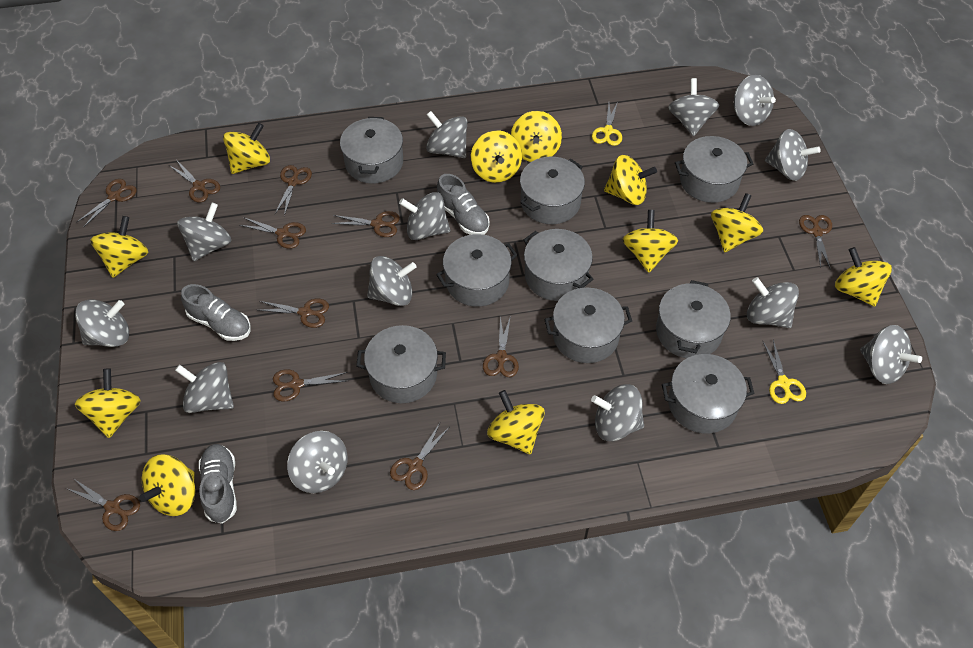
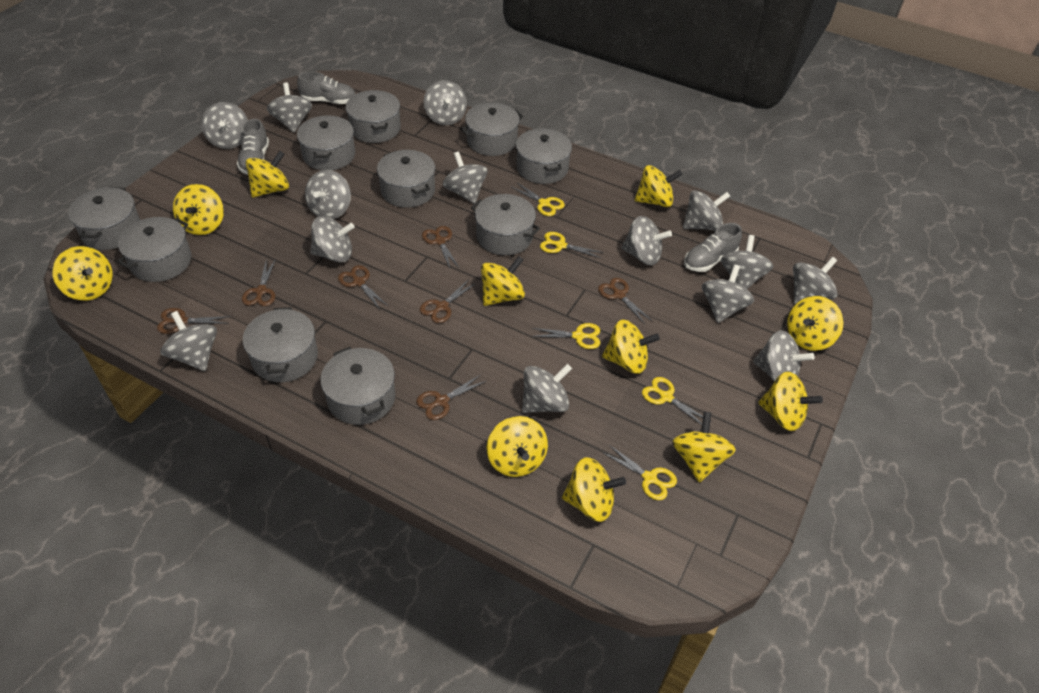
brown scissors: [66,478,140,531] [76,179,137,227] [169,161,220,202] [240,217,306,249] [259,299,329,328] [273,369,348,402] [275,165,312,216] [331,211,400,237] [390,423,448,490] [483,316,519,377] [799,215,832,269] = 11 -> [157,308,231,334] [242,258,276,306] [338,265,388,308] [416,374,486,420] [420,279,476,323] [422,226,459,268] [598,278,652,324] = 7
grey pot: [340,117,403,184] [356,325,446,403] [436,234,517,307] [520,157,585,224] [524,229,593,301] [544,288,632,363] [656,280,731,358] [662,354,755,434] [675,136,753,203] = 9 -> [68,187,140,250] [117,217,191,282] [243,307,318,382] [297,115,355,170] [321,347,395,425] [346,90,401,143] [377,150,435,208] [461,103,523,156] [471,194,540,255] [516,128,572,184] = 10
grey spinning top: [75,299,129,347] [175,362,234,413] [177,202,231,261] [287,431,348,493] [367,256,416,306] [399,192,450,240] [426,111,467,158] [591,384,644,441] [668,78,719,136] [734,75,776,126] [747,277,799,328] [765,129,821,181] [860,325,922,384] = 13 -> [161,311,217,371] [201,102,248,149] [267,82,312,133] [305,170,351,219] [311,216,355,262] [424,80,467,125] [443,152,488,204] [522,364,572,413] [622,216,672,265] [683,190,730,231] [702,264,754,323] [721,235,773,289] [753,330,815,382] [793,257,838,305] = 14
yellow scissors: [592,101,622,146] [763,340,806,404] = 2 -> [512,183,565,216] [532,323,600,349] [540,232,604,258] [602,445,677,500] [642,377,712,425] = 5

